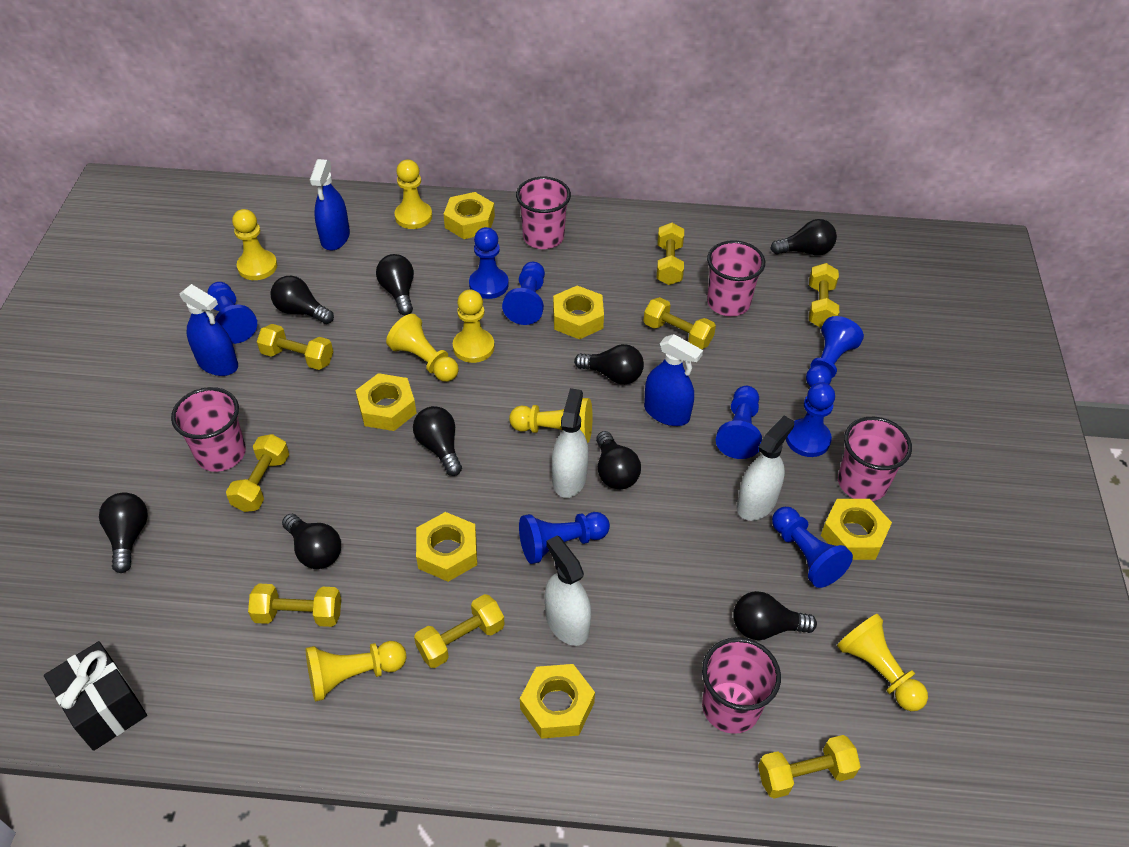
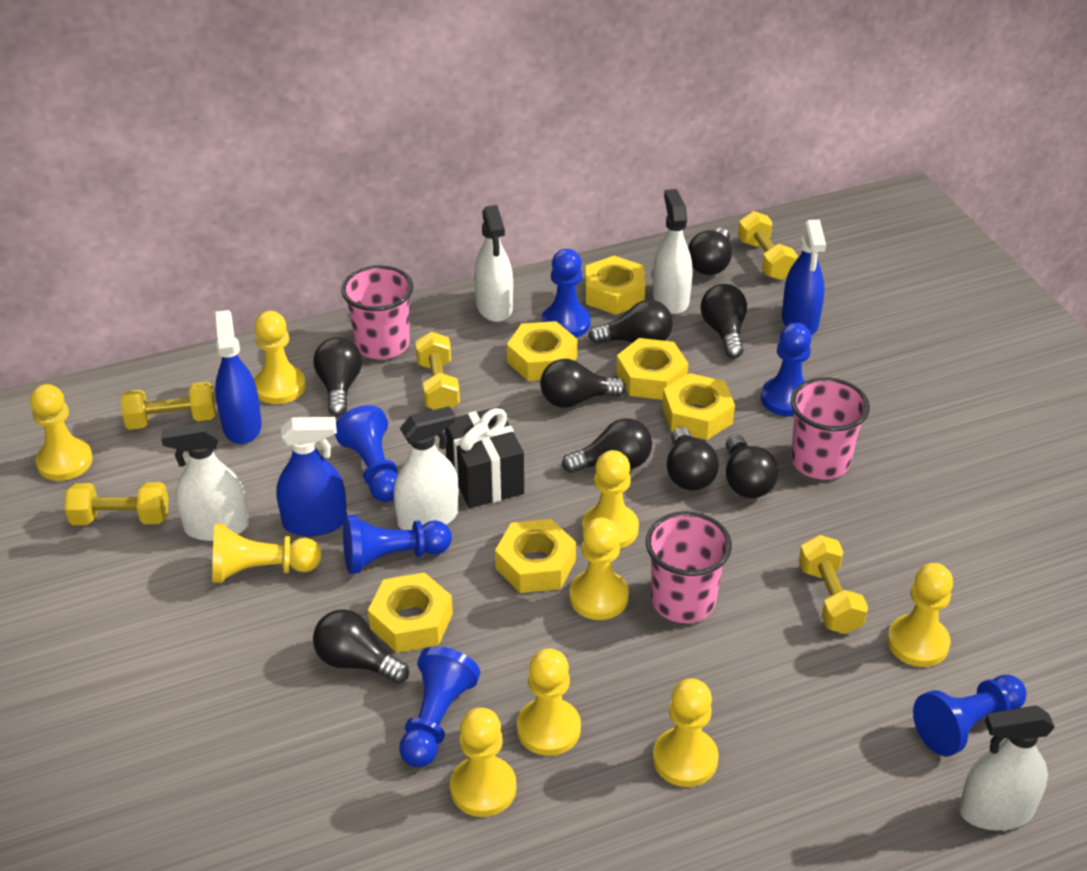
blue pawn: [207,282,257,344] [469,227,509,299] [502,262,545,325] [519,512,610,564] [716,386,762,459] [772,507,853,588] [786,382,835,457] [806,316,864,387] = 8 -> [335,405,398,502] [343,515,452,574] [399,646,480,767] [541,249,591,338] [761,323,812,417] [913,675,1026,757] = 6
pink cup: [171,387,246,472] [516,177,571,249] [702,637,781,734] [707,240,765,316] [838,417,912,501] = 5 -> [341,265,413,359] [646,511,732,623] [791,377,870,479] = 3
white spray bottle: [545,535,591,646] [552,388,589,498] [737,416,794,521] = 3 -> [161,422,249,541] [394,406,459,530] [474,205,513,322] [653,189,692,314] [959,706,1055,831] = 5
yellow dumbbell: [226,434,289,512] [248,584,341,627] [257,324,333,370] [414,594,505,668] [643,297,716,349] [656,223,684,285] [758,735,861,799] [809,263,839,328] = 8 -> [65,482,168,525] [121,382,216,430] [415,332,460,409] [738,211,798,280] [799,535,868,634] = 5
yellow pawn: [232,209,277,280] [306,641,406,702] [386,314,459,382] [394,160,432,229] [453,290,494,363] [509,398,593,443] [837,614,928,711] = 7 -> [30,384,93,481] [212,524,322,583] [254,311,306,404] [450,708,516,817] [517,648,581,756] [569,518,629,620] [582,450,639,549] [653,679,719,787] [887,563,953,667] = 9

